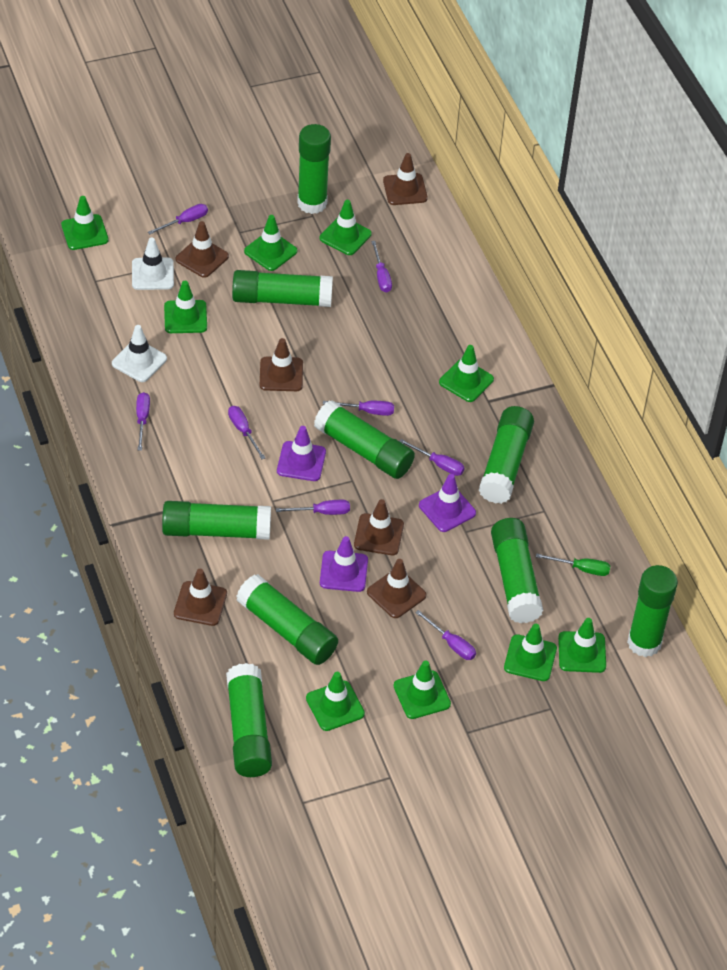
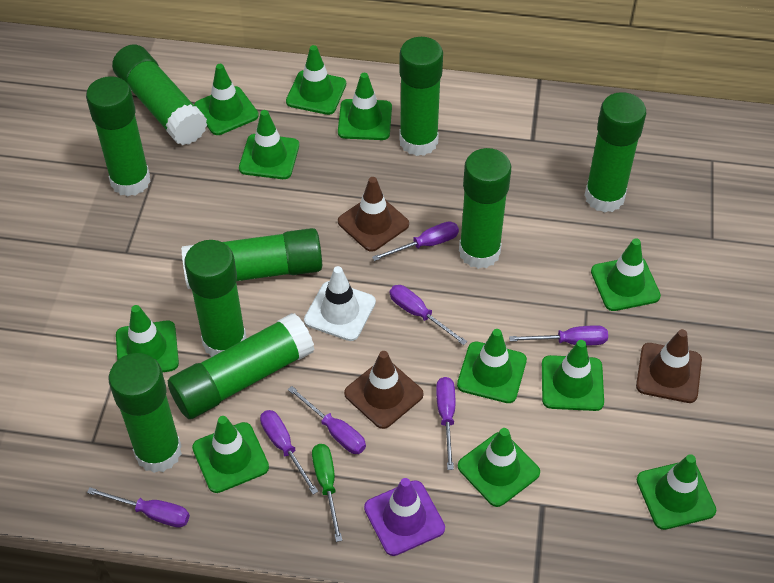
brown traffic cone: [174,569,227,626] [175,221,229,278] [260,338,303,391] [354,499,404,555] [367,559,426,618] [383,153,428,205] = 6 -> [338,177,409,252] [344,351,424,429] [636,329,702,403] = 3
green traffic cone: [61,196,109,250] [164,281,207,333] [244,215,297,271] [306,672,365,731] [320,200,372,255] [394,661,451,719] [439,345,494,402] [504,624,557,681] [558,618,606,673] = 9 -> [116,305,179,373] [192,416,269,493] [194,64,259,135] [239,110,299,179] [286,45,346,115] [338,73,392,140] [457,329,527,403] [458,428,540,507] [542,340,604,411] [591,238,661,311] [636,454,716,530] = 11
purple screwdriver: [136,392,150,451] [148,204,208,234] [228,406,265,459] [276,500,350,515] [323,401,394,416] [371,241,392,293] [400,439,465,476] [415,610,476,660] = 8 -> [87,487,190,528] [260,410,318,494] [288,386,366,454] [372,221,459,261] [390,285,467,345] [436,377,455,470] [509,325,608,346] = 7
purple traffic cone: [277,426,326,481] [320,536,368,592] [419,474,476,532] = 3 -> [364,478,445,556] = 1
white traffic cone: [112,325,167,382] [132,237,174,290] = 2 -> [304,266,376,341] = 1

